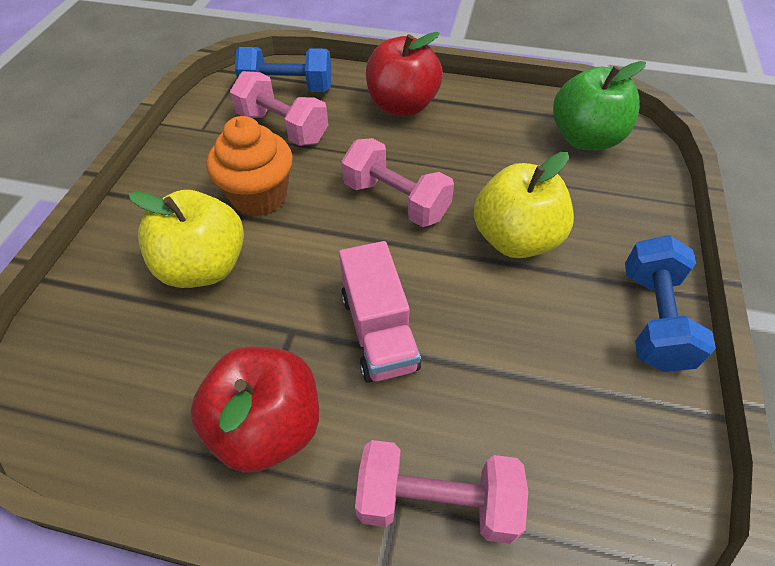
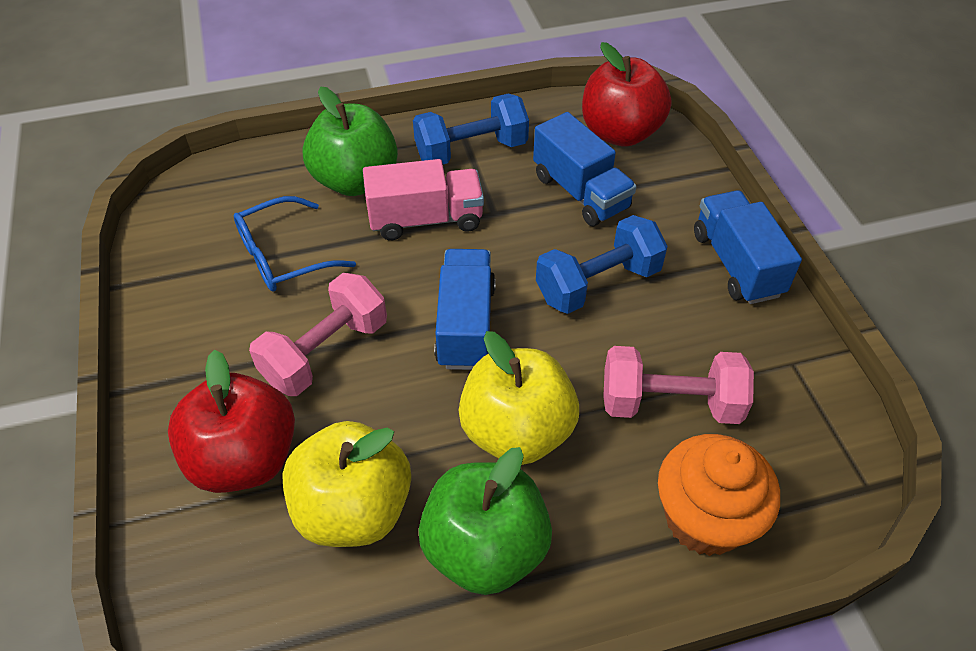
blue glasses: none = 0 -> [234,196,356,292] = 1
blue truck: none = 0 -> [434,249,496,370] [533,112,637,226] [694,190,802,304] = 3
green apple: [553,61,646,151] = 1 -> [302,86,398,196] [419,447,552,595] = 2
pink dumbbell: [230,71,328,146] [341,138,454,227] [355,440,528,544] = 3 -> [249,273,387,396] [603,346,754,424] = 2

